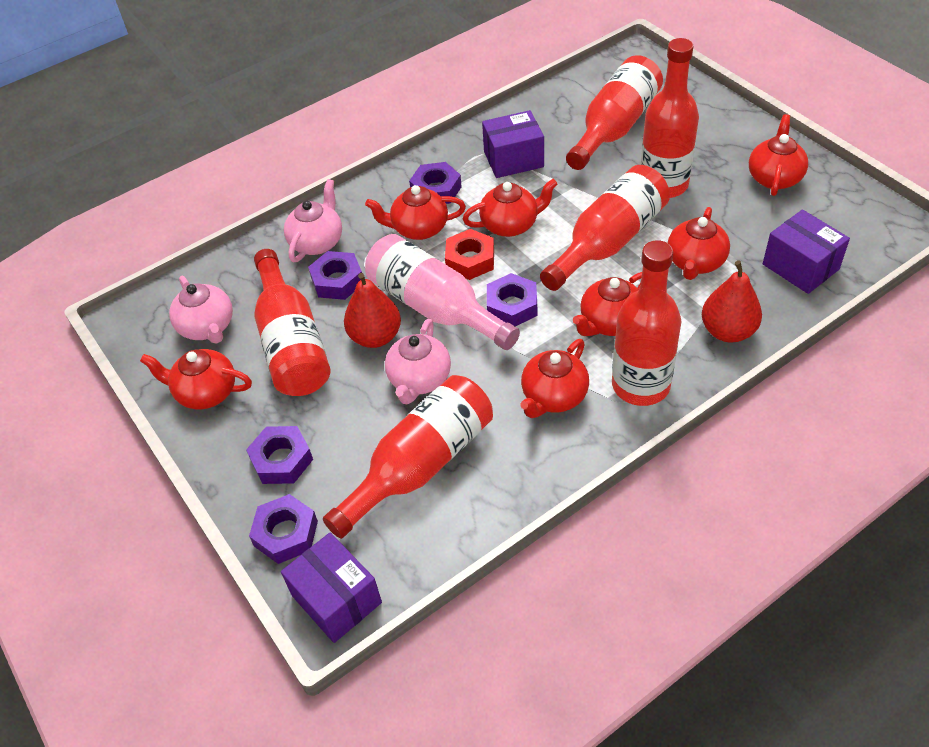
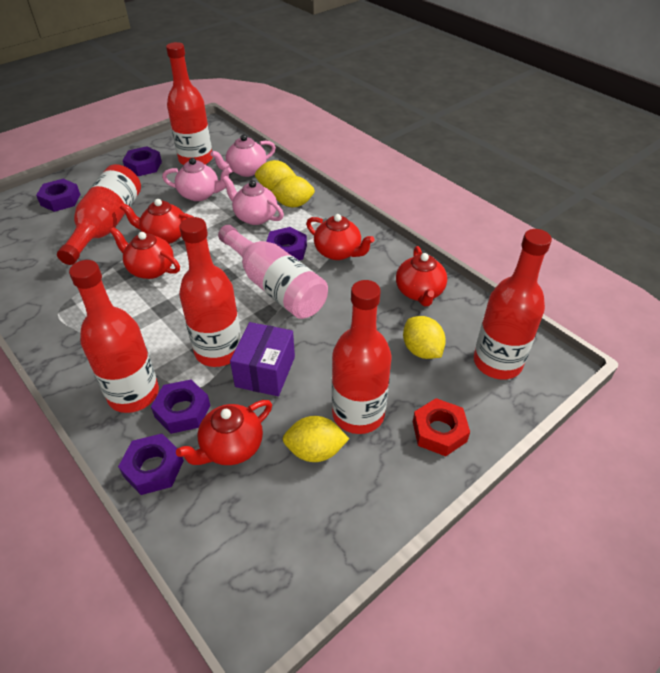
purple box: [281,533,382,643] [482,110,544,178] [763,210,850,294] = 3 -> [230,322,295,396] = 1
red pear: [344,273,401,348] [702,261,762,343] = 2 -> none = 0
red teapot: [140,349,252,409] [365,185,466,240] [463,179,558,237] [520,339,589,418] [573,272,642,336] [668,207,730,280] [749,114,808,196] = 7 -> [110,227,180,279] [120,199,193,244] [176,400,272,465] [306,214,375,260] [396,246,447,306] = 5
yellow lemon: none = 0 -> [255,160,296,191] [271,176,315,207] [283,416,349,462] [403,316,446,359] = 4

